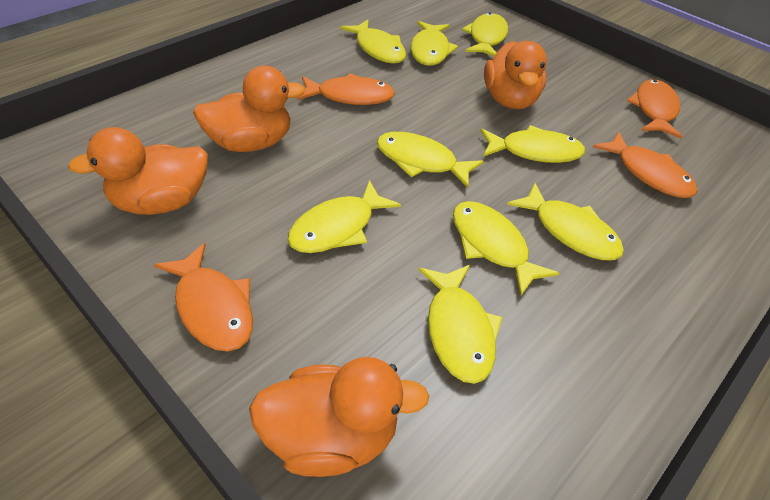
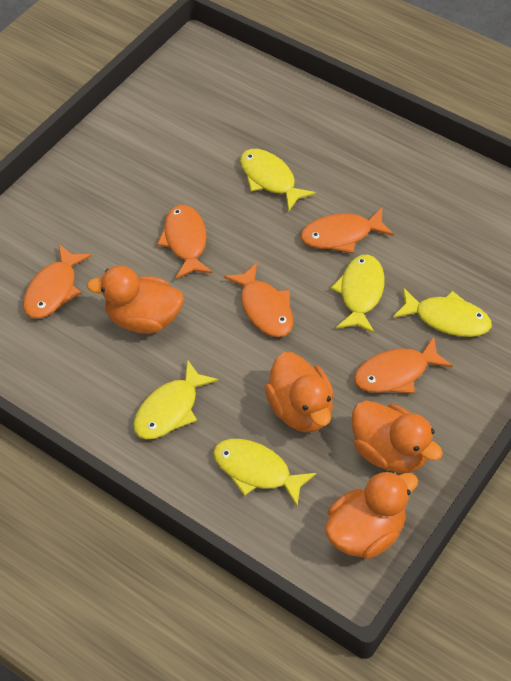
orange fish: [154,243,253,351] [297,73,395,105] [593,132,698,198] [627,79,683,139] = 4 -> [23,244,92,319] [157,205,213,279] [224,262,293,337] [301,208,394,253] [354,337,453,393] = 5
yellow fish: [288,180,401,253] [340,20,406,64] [377,132,484,188] [411,21,458,66] [419,265,503,384] [453,201,559,296] [462,13,508,56] [481,125,585,163] [507,183,624,260] = 9 -> [133,359,219,439] [213,439,316,506] [240,149,316,211] [331,254,385,334] [393,287,492,337] = 5

